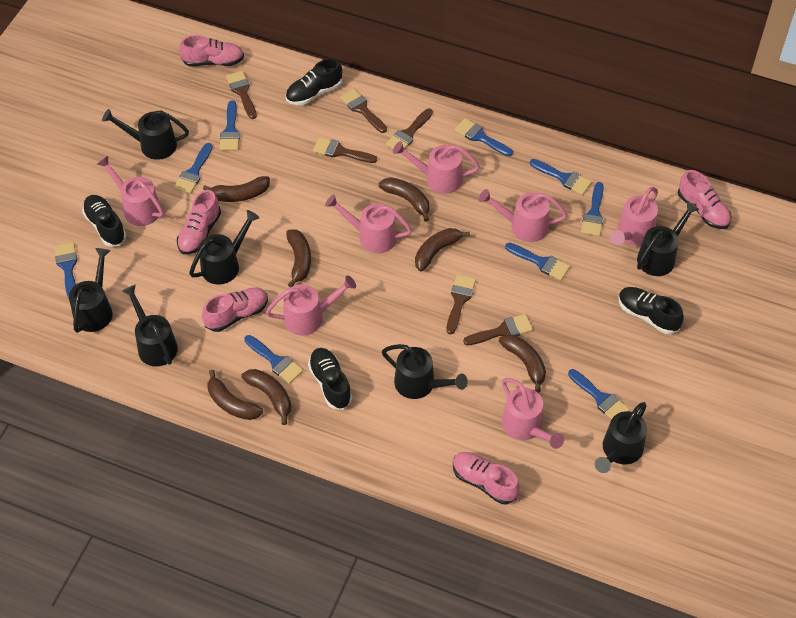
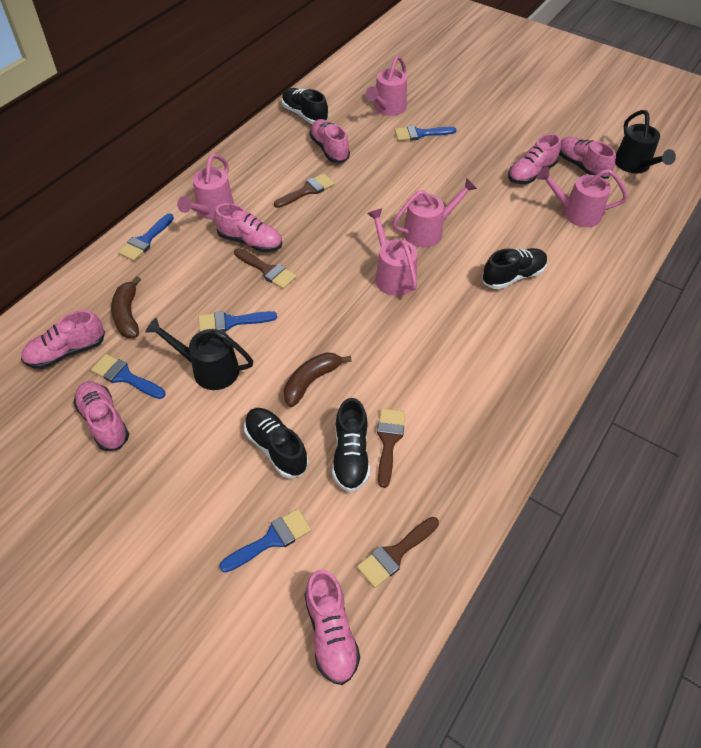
black watering can: [69,248,113,333] [102,109,189,160] [122,285,178,366] [189,210,260,284] [382,344,468,399] [595,402,647,473] [637,202,699,276] = 7 -> [145,317,253,390] [615,110,676,173] = 2
blue brush: [55,242,77,299] [174,143,212,194] [220,101,240,150] [244,335,303,384] [455,118,513,157] [505,243,570,280] [530,159,592,195] [568,369,630,419] [581,182,604,236] = 9 -> [91,354,166,399] [118,214,174,261] [198,311,277,332] [219,509,312,573] [394,126,457,141] = 5
brown banana: [203,176,270,202] [208,370,263,420] [241,369,291,425] [286,229,311,287] [379,177,430,222] [415,228,470,271] [499,334,546,393] = 7 -> [111,276,141,338] [284,352,351,407] = 2
brown brush: [226,71,257,119] [313,137,377,163] [340,89,387,133] [386,109,433,149] [447,275,476,334] [463,314,533,345] = 6 -> [234,248,297,289] [274,173,335,208] [357,517,439,588] [377,408,405,488] = 4
pink shoe: [177,190,221,254] [179,35,244,66] [202,288,268,332] [453,452,520,504] [678,170,732,229] = 5 -> [21,310,105,369] [73,381,129,451] [214,203,282,252] [305,569,360,685] [309,119,350,163] [508,134,561,184] [559,137,616,179] = 7
pink watering can: [97,156,164,226] [266,275,356,335] [325,194,412,253] [393,141,480,194] [479,189,568,242] [502,378,564,449] [610,187,658,245] = 7 -> [177,154,234,220] [365,55,407,116] [367,208,417,296] [392,178,477,248] [536,167,628,227] = 5

